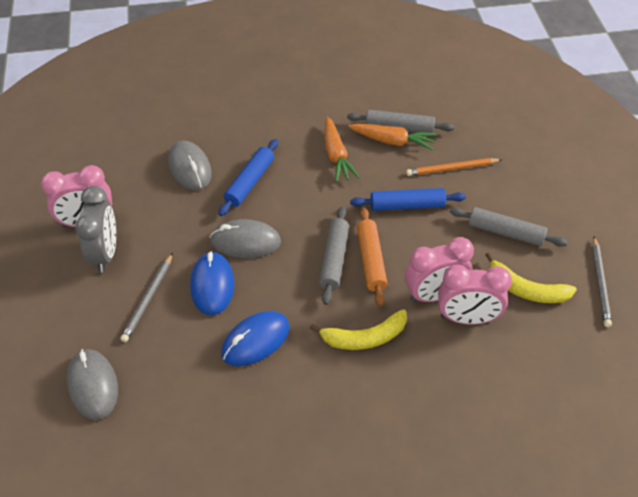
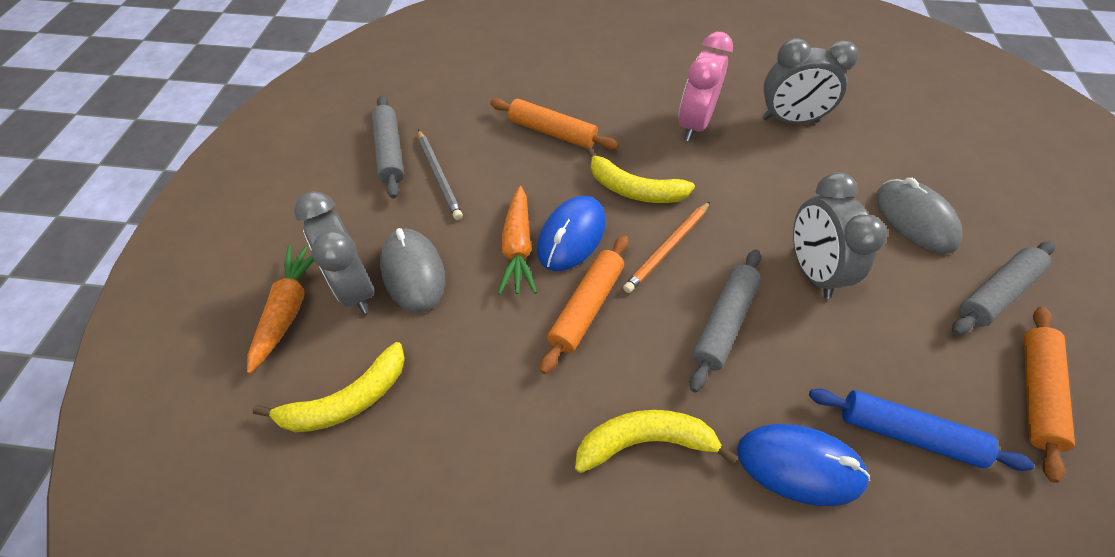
blue rolling pin: [218,139,278,216] [350,188,466,211] = 2 -> [809,389,1034,471] = 1
grey clock: [75,186,116,272] = 1 -> [294,191,374,314] [762,38,858,124] [793,172,887,299] = 3
grey mouse: [67,349,118,420] [168,141,212,190] [209,219,281,258] = 3 -> [380,228,445,313] [876,178,962,254] = 2
grey pencil: [120,253,173,342] [592,237,612,327] = 2 -> [418,130,463,220] = 1
orange rolling pin: [357,207,387,307] = 1 -> [490,99,619,150] [540,235,628,374] [1024,306,1075,483] = 3
pink clock: [41,165,112,227] [405,237,474,302] [438,265,512,325] = 3 -> [678,32,733,141] = 1
yellow banana: [309,309,407,350] [485,252,577,303] = 2 -> [253,342,405,432] [575,410,738,473] [586,147,695,203] = 3

